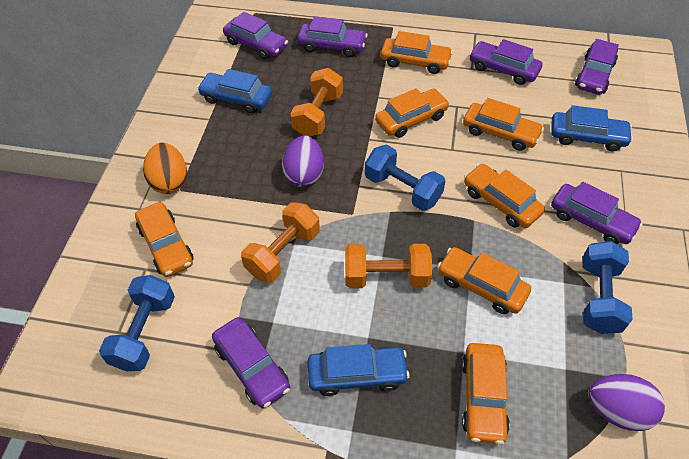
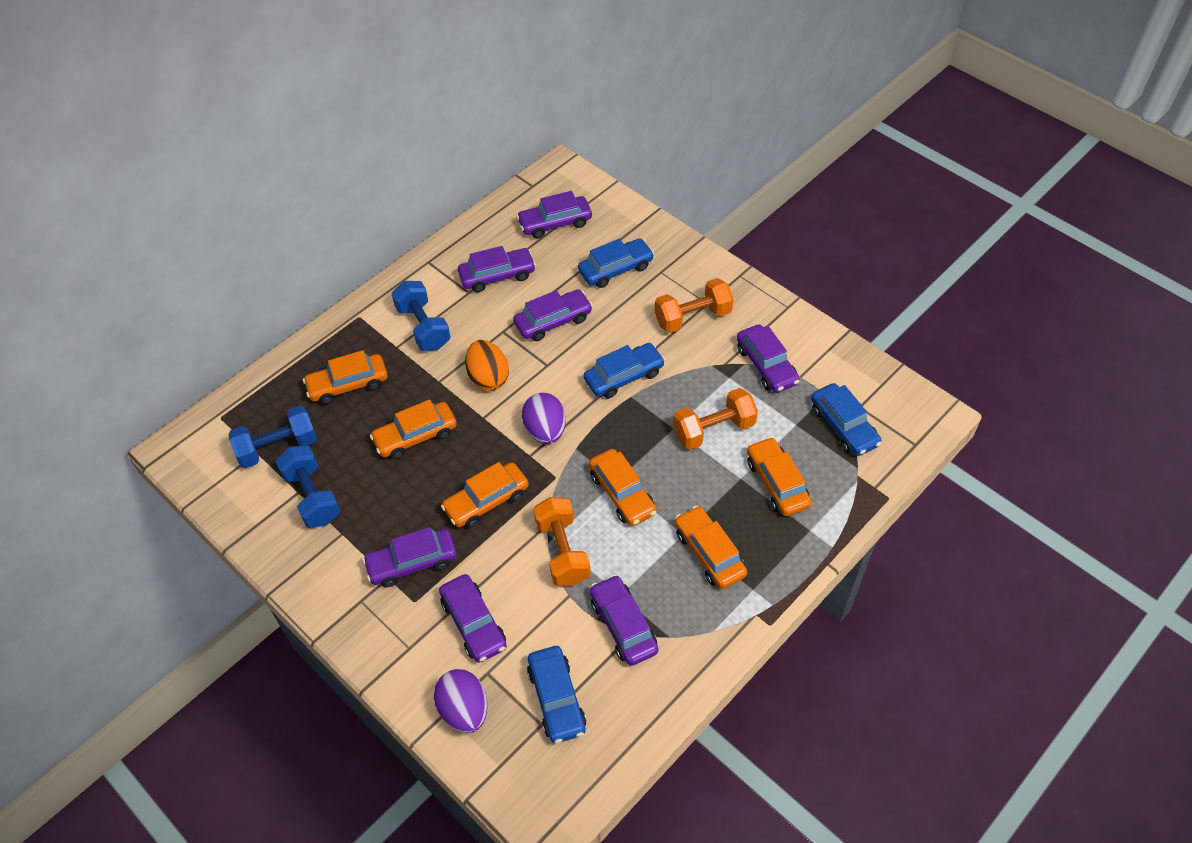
blue car: [197,69,272,113] [308,344,410,396] [551,105,633,151] = 3 -> [527,646,586,743] [578,238,654,288] [584,343,665,398] [811,383,882,456] = 4
orange car: [135,202,194,277] [375,88,450,138] [381,31,453,74] [437,247,531,314] [462,343,510,444] [463,98,544,151] [464,163,545,228] = 7 -> [303,350,388,404] [370,400,457,459] [441,462,529,528] [589,449,657,526] [675,506,748,589] [747,437,812,516] = 6
purple car: [212,317,290,409] [223,12,288,60] [297,16,368,57] [469,39,542,85] [551,182,643,244] [575,39,619,95] = 6 -> [362,527,457,587] [439,574,507,663] [458,246,536,292] [513,289,593,341] [516,191,592,239] [590,575,659,666] [737,324,800,393] = 7

